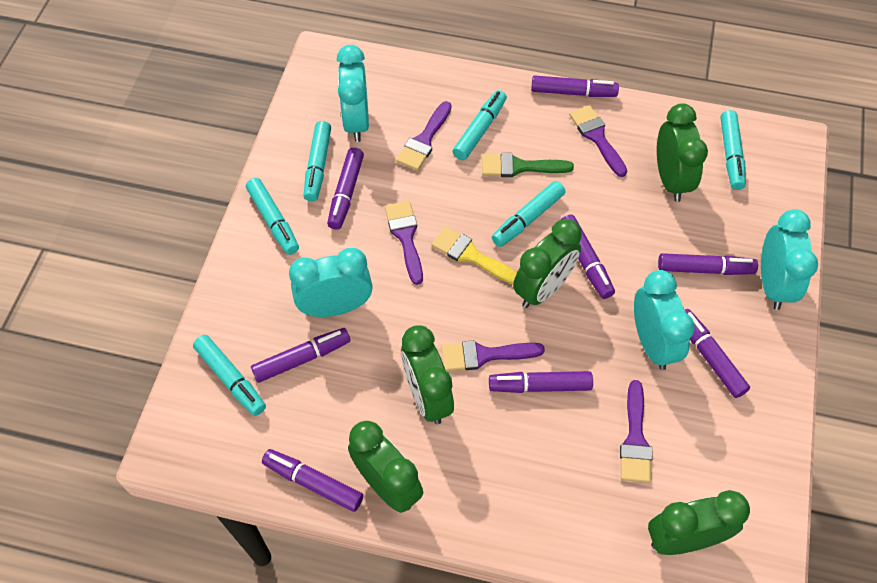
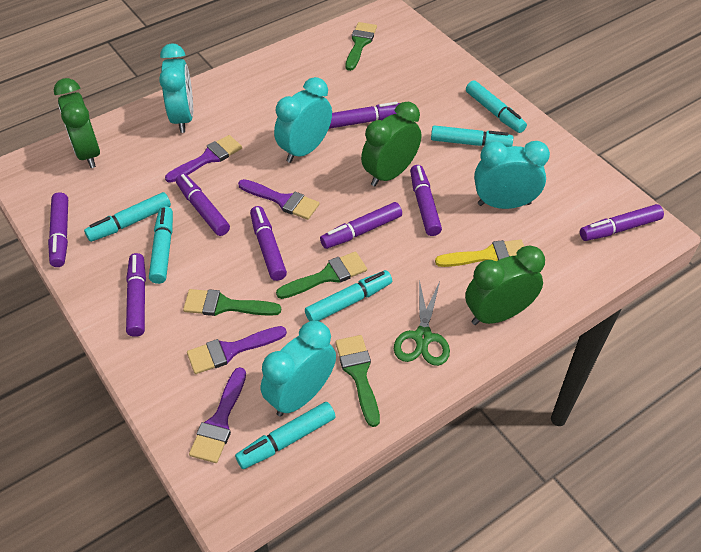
green brush: [482,153,574,177] = 1 -> [183,289,281,316] [276,251,367,299] [335,335,380,427] [346,22,377,71] = 4
green clock: [348,421,423,513] [401,325,454,425] [513,219,582,308] [648,490,750,555] [657,103,708,202] = 5 -> [54,78,100,168] [361,102,421,187] [465,245,545,325] = 3
green scissors: none = 0 -> [394,280,450,366] = 1
purple brush: [385,201,423,285] [396,101,452,171] [441,340,545,371] [569,105,627,177] [620,380,652,483] = 5 -> [165,135,242,183] [187,326,287,374] [189,367,246,463] [238,179,320,220] = 4

